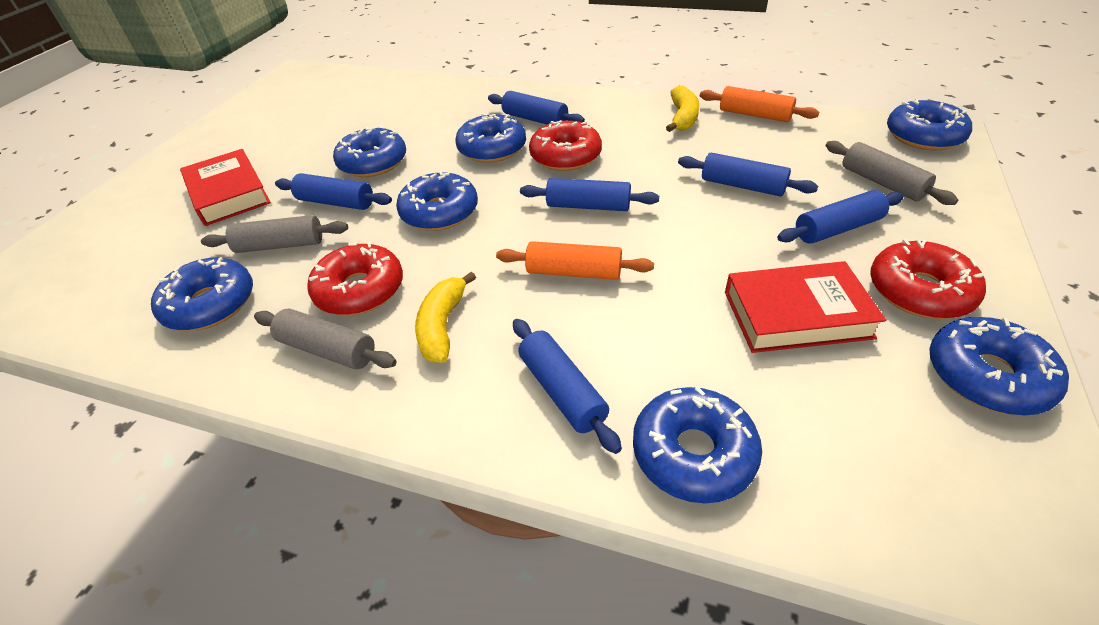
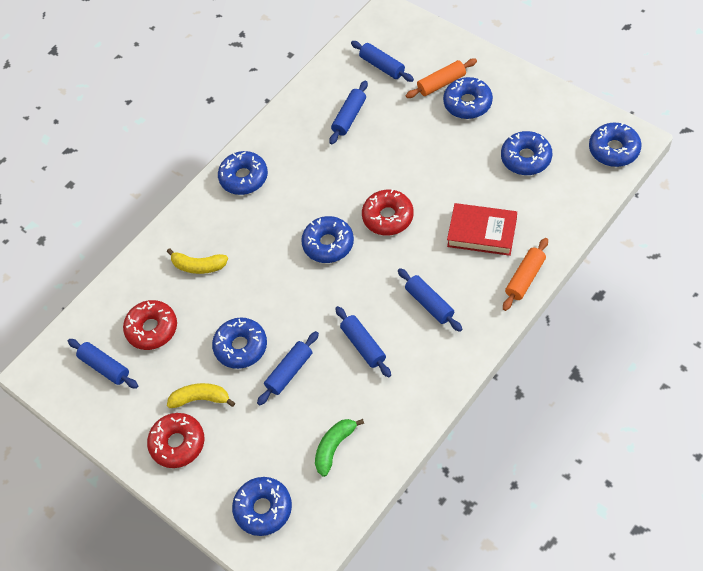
green banana: none = 0 -> [315,419,364,477] = 1
grey rolling pin: [201,215,348,253] [254,308,397,369] [826,141,958,205] = 3 -> none = 0
red book: [180,149,271,226] [725,261,886,353] = 2 -> [447,203,517,256] = 1

